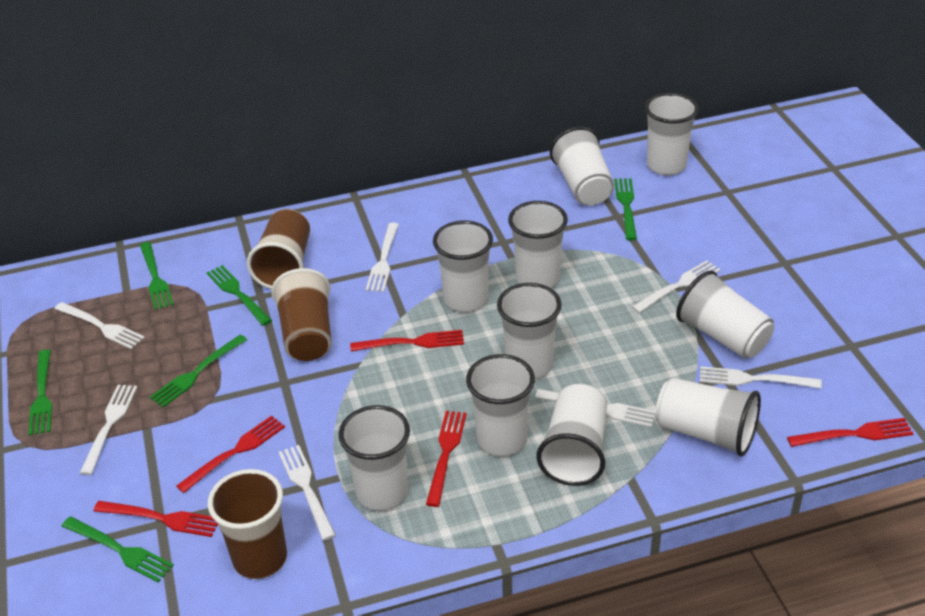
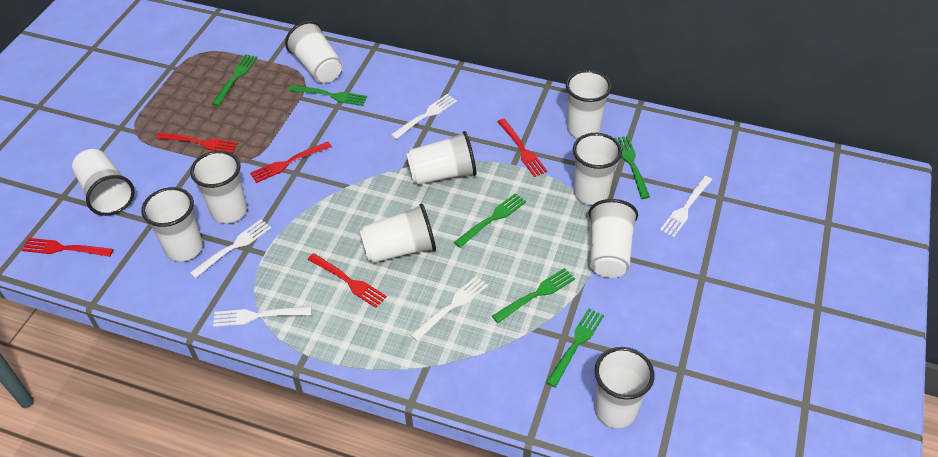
brown cup: [208,469,287,579] [247,209,310,289] [271,268,332,361] = 3 -> none = 0
white fork: [55,302,145,349] [80,385,137,475] [278,445,336,541] [366,223,399,292] [535,389,656,428] [632,260,721,313] [700,366,822,389] = 7 -> [190,219,271,278] [213,307,311,327] [391,94,457,139] [411,276,488,341] [660,176,712,237] = 5

